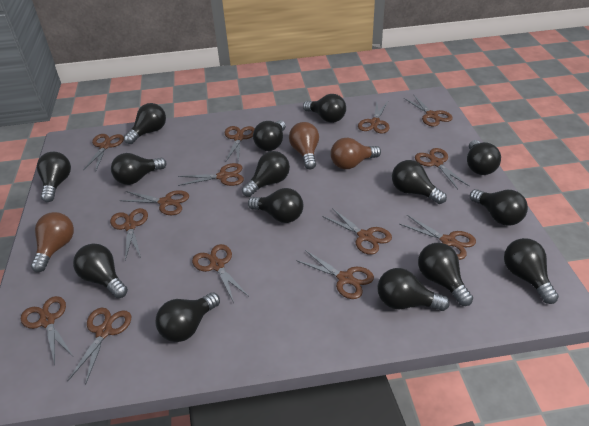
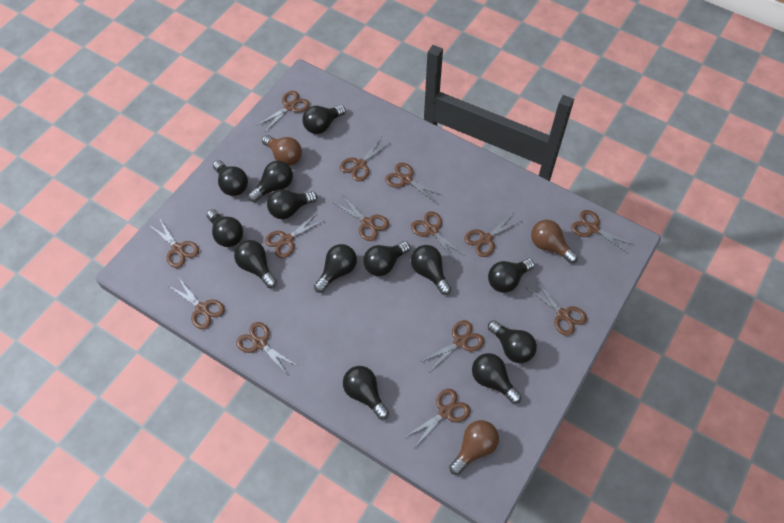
black light bulb: [37,152,71,202] [73,244,128,298] [111,153,167,185] [124,103,166,144] [156,292,220,342] [242,151,290,197] [248,188,303,223] [253,120,286,151] [303,94,346,123] [377,268,450,311] [392,160,447,204] [418,243,473,306] [467,140,501,175] [470,189,528,226] [504,238,559,304] = 15 -> [207,209,243,247] [213,160,248,196] [234,240,277,288] [248,161,293,202] [267,189,317,219] [302,105,346,134] [314,244,357,293] [343,366,389,419] [363,241,410,276] [411,245,451,295] [472,353,521,404] [488,259,534,293] [488,320,537,363] = 13

